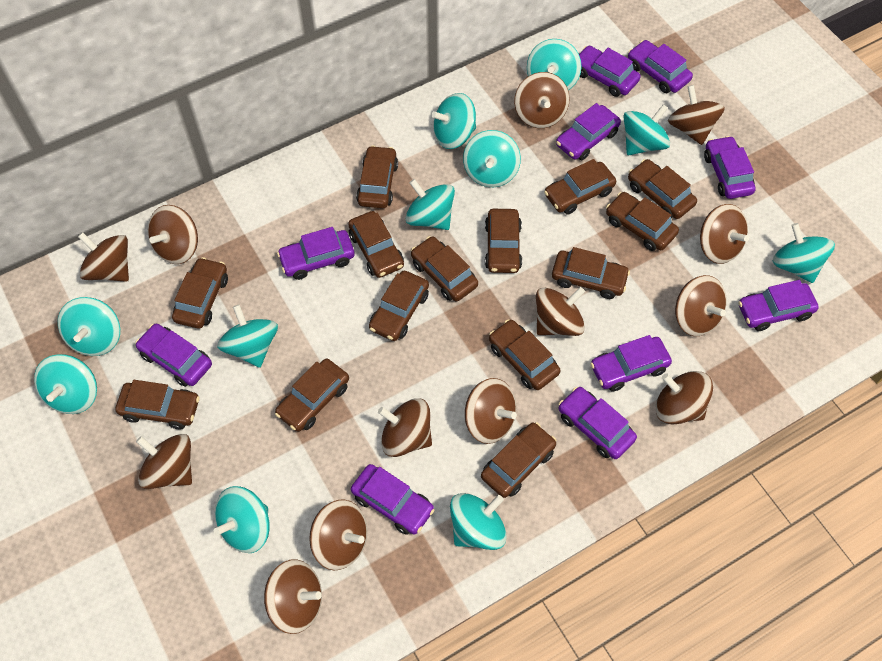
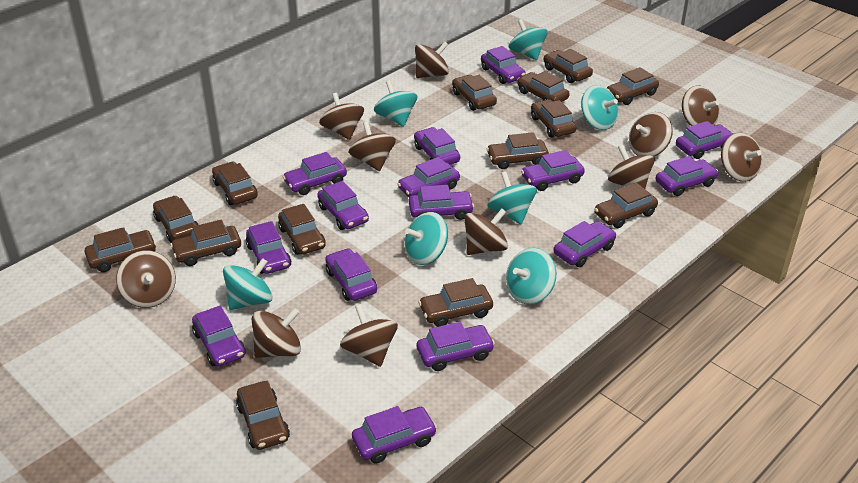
brown spinning top: [78,232,129,282] [136,434,192,489] [148,205,198,264] [264,559,322,634] [309,500,367,570] [378,399,432,457] [465,378,517,444] [514,72,570,128] [536,287,585,336] [656,371,713,424] [668,85,725,145] [675,275,727,336] [700,204,749,264] = 13 -> [116,250,176,308] [252,308,301,358] [319,93,364,140] [340,304,398,367] [349,122,396,171] [415,42,449,78] [464,209,508,255] [608,144,655,189] [629,112,673,157] [682,85,719,126] [721,133,762,182] = 11
purple car: [135,323,212,387] [277,227,355,280] [351,464,435,535] [556,103,621,160] [559,387,637,459] [579,46,641,97] [590,335,672,392] [628,40,693,93] [704,136,756,199] [738,280,819,331] = 10 -> [192,305,246,367] [246,221,291,274] [283,152,347,195] [317,181,369,230] [325,248,377,301] [352,406,437,464] [397,157,460,197] [409,185,474,220] [414,127,460,165] [417,322,495,371] [481,46,526,84] [521,150,585,191] [553,221,616,267] [656,156,718,196] [676,121,734,159] = 15
turquoise spinning top: [34,354,97,414] [58,297,120,356] [214,486,270,553] [217,305,278,368] [405,179,455,230] [431,93,476,149] [450,493,507,550] [463,130,521,187] [527,39,582,90] [623,104,670,155] [773,223,835,283] = 11 -> [223,258,273,310] [374,81,417,127] [405,212,448,265] [487,171,537,224] [506,248,556,304] [509,19,548,60] [581,85,618,130] = 7

